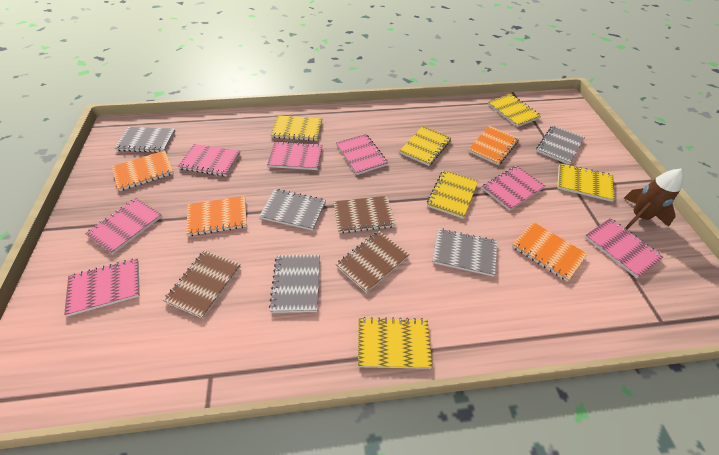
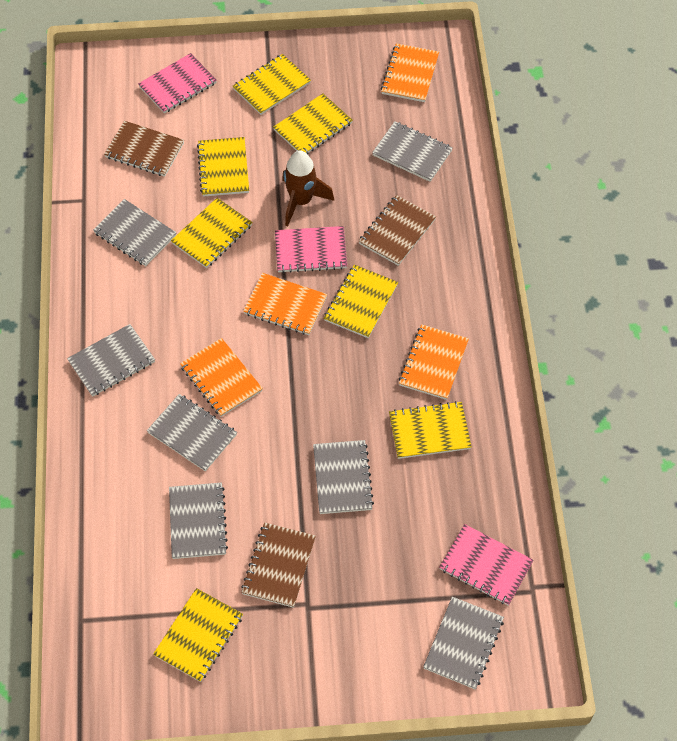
grey notebook: [115,127,176,152] [259,189,326,231] [269,255,320,313] [432,229,497,277] [536,125,585,165] = 5 -> [67,324,155,397] [93,199,176,266] [147,394,237,471] [169,482,228,559] [313,440,374,514] [372,121,453,182] [423,597,504,689] = 7
pink notebook: [64,258,140,316] [85,198,162,254] [178,144,240,176] [267,141,322,170] [336,134,388,175] [482,166,545,211] [585,218,663,278] = 7 -> [138,53,217,114] [275,226,347,273] [439,524,534,606] = 3
yellow notebook: [271,115,322,141] [358,317,432,369] [399,126,451,166] [427,170,478,219] [488,94,541,127] [557,163,615,202] = 6 -> [153,588,243,682] [171,198,253,268] [197,137,249,197] [233,54,311,115] [273,94,353,154] [324,265,398,338] [389,401,472,459] = 7

